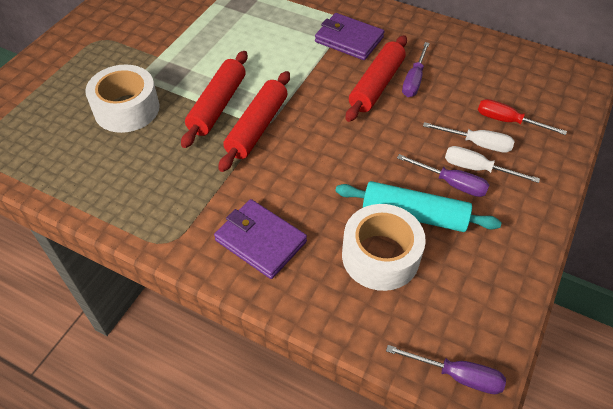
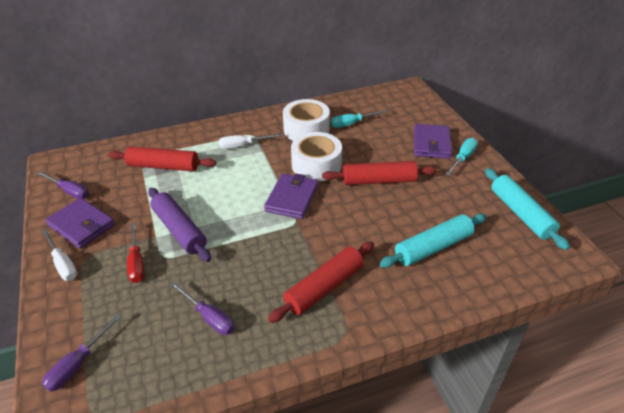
purple rolling pin: none = 0 -> [148,188,211,262] = 1
purple wallet: [214,199,307,279] [315,13,385,60] = 2 -> [45,198,115,249] [264,173,318,219] [414,124,452,159] = 3
turquoise rolling pin: [336,181,501,232] = 1 -> [379,214,486,268] [485,168,570,250] = 2
turquoise screwdriver: none = 0 -> [331,110,387,128] [446,138,478,176] = 2

